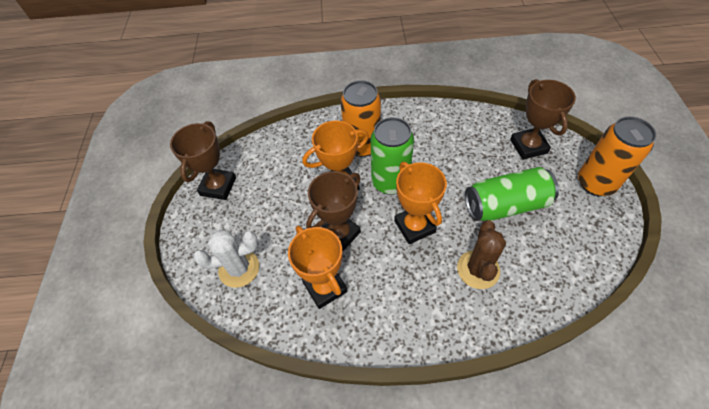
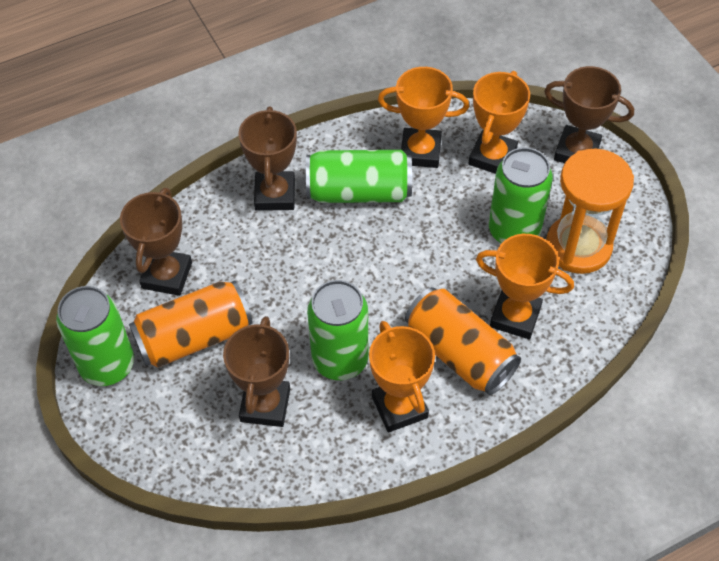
brown cactus: [457,220,506,289] = 1 -> none = 0
brown trophy: [170,121,236,200] [306,171,361,252] [510,79,576,160] = 3 -> [120,188,192,296] [223,316,290,427] [239,107,297,211] [544,66,634,163] = 4
green can: [371,117,414,195] [465,167,559,221] = 2 -> [56,286,134,386] [306,150,412,203] [307,280,368,380] [489,147,553,244] = 4
orange hourglass: none = 0 -> [546,149,634,274] = 1
orange trophy: [288,226,347,309] [302,121,369,190] [394,162,447,244] = 3 -> [369,321,435,433] [378,67,469,168] [469,71,530,174] [476,234,574,339] = 4
white cactus: [193,230,259,288] = 1 -> none = 0

